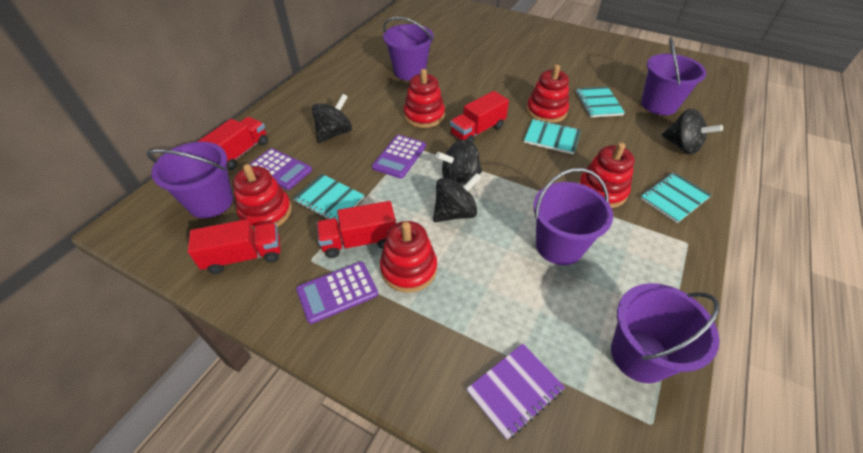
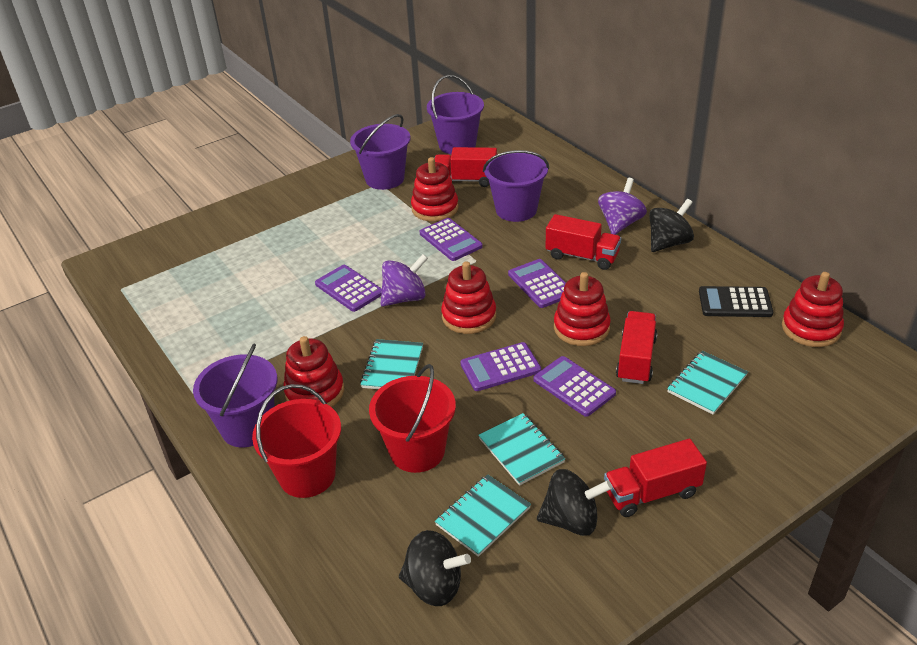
black calculator: none = 0 -> [699,286,773,317] = 1
black spinning top: [312,94,352,143] [433,173,482,222] [436,139,482,186] [662,108,723,155] = 4 -> [399,530,471,606] [537,469,612,536] [649,199,694,252] = 3
purple bucket: [147,142,233,218] [383,17,434,80] [533,168,613,265] [611,283,719,383] [641,38,706,115] = 5 -> [193,344,277,447] [350,114,410,190] [427,75,484,154] [483,150,549,222] = 4
purple calculator: [249,148,312,190] [296,262,378,324] [372,135,426,179] = 3 -> [315,265,382,312] [420,218,483,261] [460,342,541,391] [508,259,566,308] [533,356,616,417] = 5
purple notebook: [466,344,565,440] = 1 -> none = 0
purple spinning top: none = 0 -> [381,254,428,307] [598,178,647,235] = 2
red bucket: none = 0 -> [252,384,341,498] [369,364,456,473] = 2

